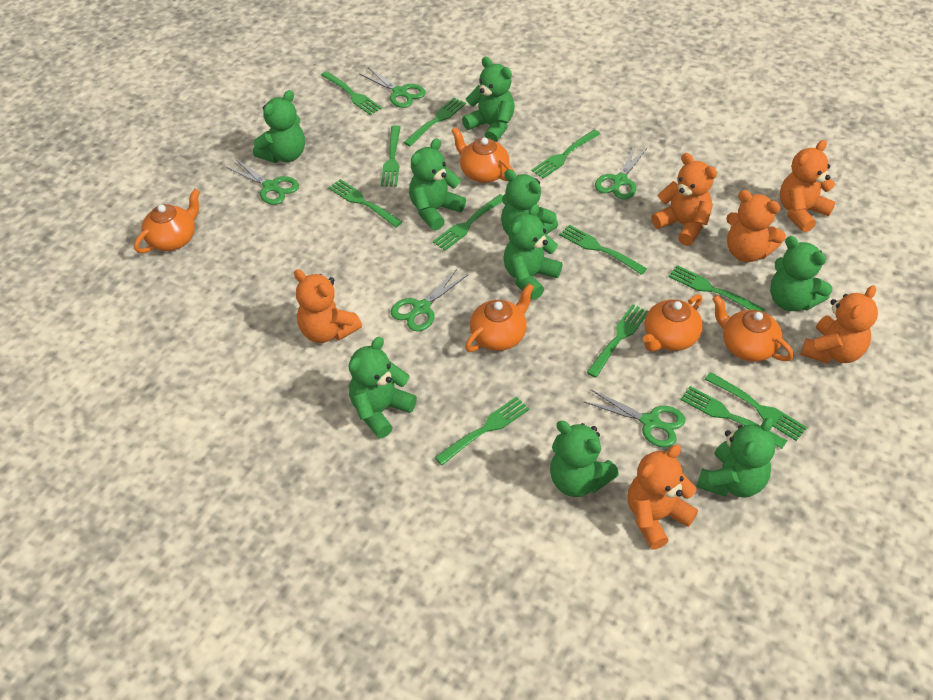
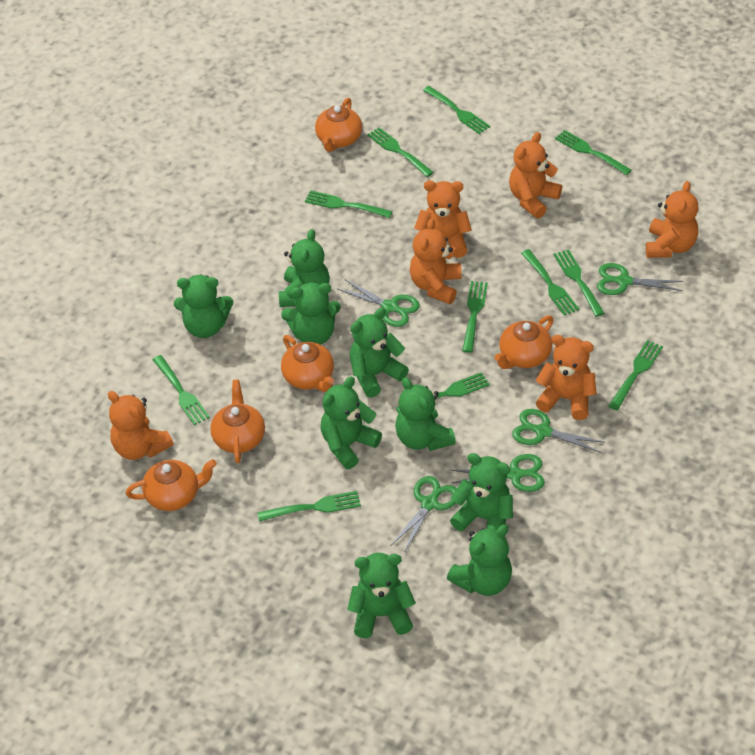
green fork: [321,71,382,115] [328,179,402,227] [381,125,401,187] [403,97,466,146] [433,194,503,251] [435,396,529,465] [532,129,600,179] [559,225,647,275] [586,304,648,378] [668,265,765,312] [680,386,787,449] [705,372,807,441] = 12 -> [152,355,210,425] [257,491,361,521] [305,190,393,218] [367,127,434,177] [396,372,490,413] [423,86,490,134] [462,281,488,353] [521,249,579,316] [553,249,604,317] [555,130,632,175] [608,340,663,410] = 11

